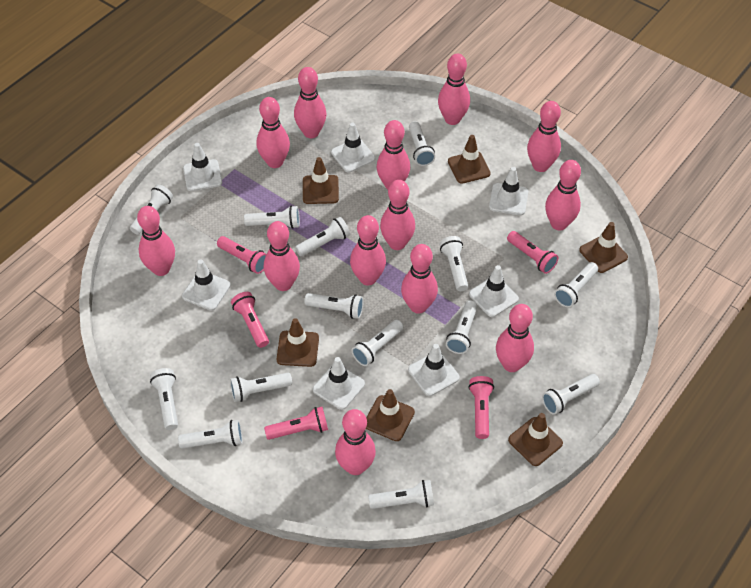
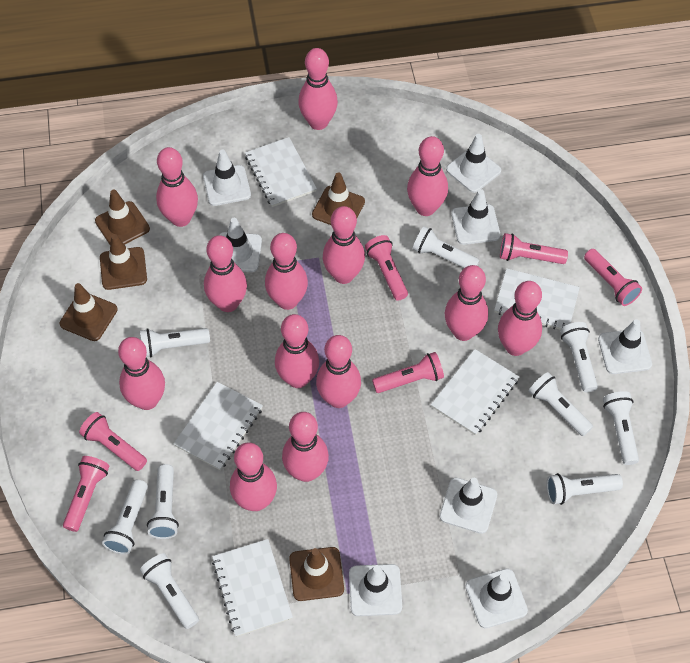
brown traffic cone: [277,318,319,367] [303,157,339,204] [366,389,415,441] [448,135,491,184] [508,413,563,466] [579,222,628,273] = 6 -> [59,283,118,341] [95,190,150,245] [100,234,147,290] [289,547,344,601] [312,172,365,225] = 5
pink flashlight: [217,236,267,274] [231,292,269,348] [264,407,328,440] [469,376,494,439] [507,231,558,274] = 5 -> [63,456,109,532] [79,412,147,471] [365,235,408,301] [372,352,444,393] [500,233,568,264] [584,249,642,306] = 6
white flashlight: [130,184,173,235] [150,368,178,430] [178,420,243,449] [230,373,292,402] [244,205,300,229] [295,217,350,256] [304,293,363,319] [352,320,403,366] [368,480,434,509] [409,121,435,166] [440,236,468,291] [446,300,477,354] [542,374,600,415] [554,262,598,307] = 14 -> [102,480,148,554] [140,328,210,357] [140,553,199,629] [147,464,179,539] [413,226,479,268] [529,372,593,436] [547,473,623,505] [560,322,598,392] [603,391,639,465] = 9
white notebook: none = 0 -> [174,382,263,470] [212,539,293,637] [245,137,317,207] [431,349,519,436] [494,268,580,330] = 5
white traffic cone: [182,259,231,310] [183,143,222,191] [313,357,365,410] [331,123,375,172] [408,344,459,396] [469,265,519,317] [489,167,528,215] = 7 -> [203,149,251,206] [219,218,262,272] [349,564,402,616] [440,477,497,534] [446,134,501,193] [451,189,500,245] [465,568,528,628] [598,319,652,374] = 8

